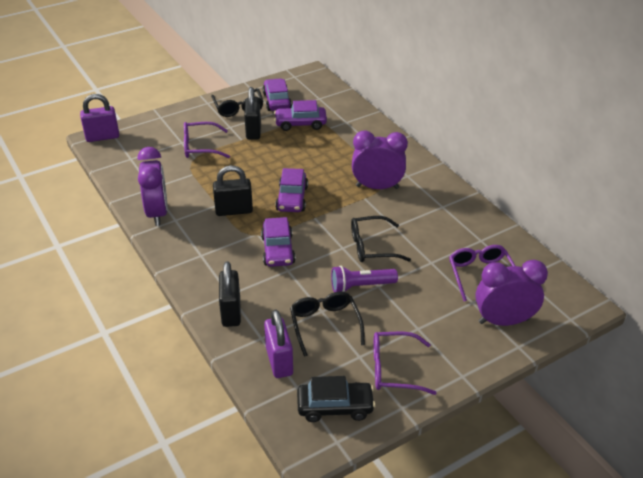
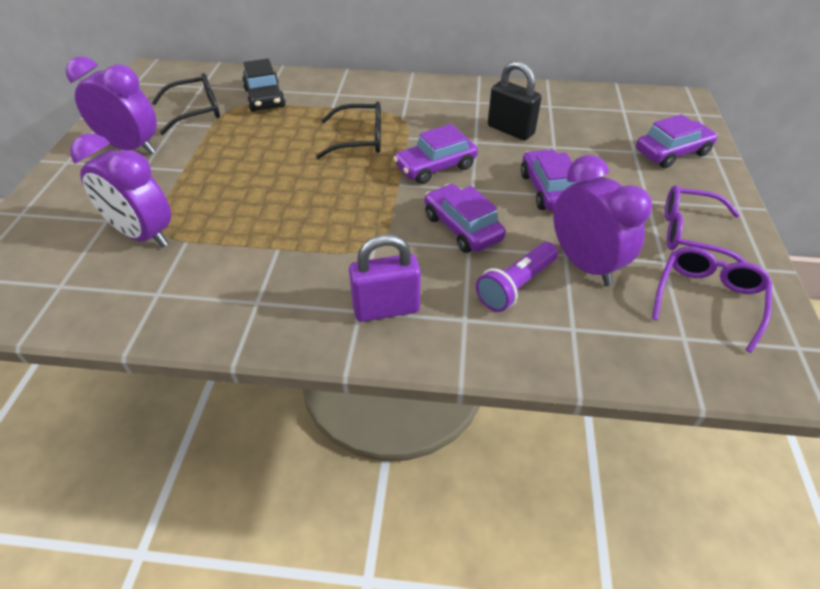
black glasses: [211,88,264,117] [290,291,365,357] [351,216,411,262] = 3 -> [152,73,220,135] [316,101,381,159] = 2
black padlock: [213,166,253,216] [219,261,241,327] [244,87,261,140] = 3 -> [488,61,542,140] = 1
purple glasses: [184,122,230,158] [373,332,436,395] [449,245,515,301] = 3 -> [652,247,772,353] [665,185,748,263] = 2
purple padlock: [80,94,119,142] [264,310,293,378] = 2 -> [349,234,421,322] = 1

